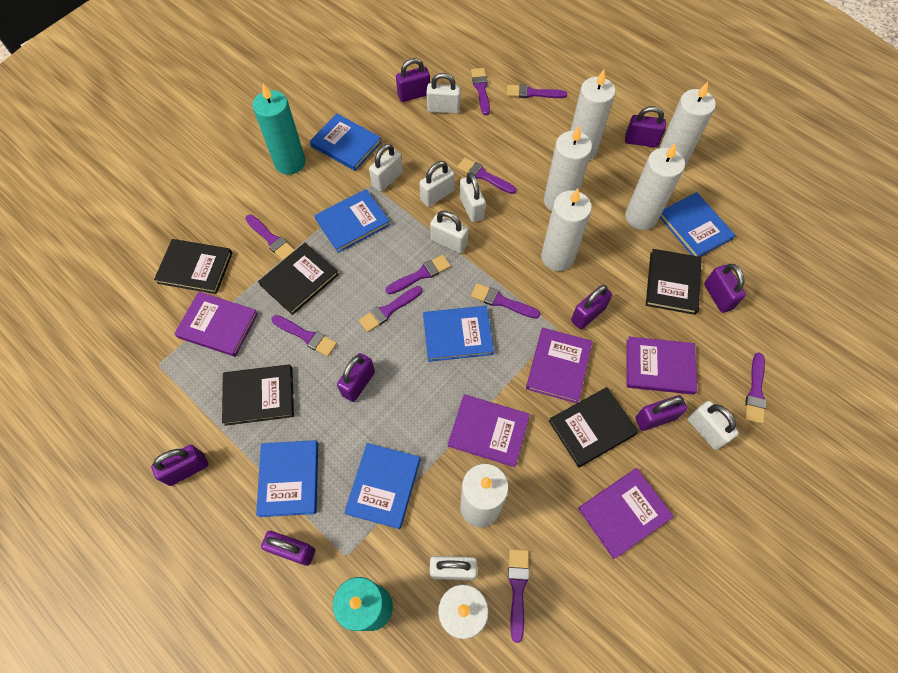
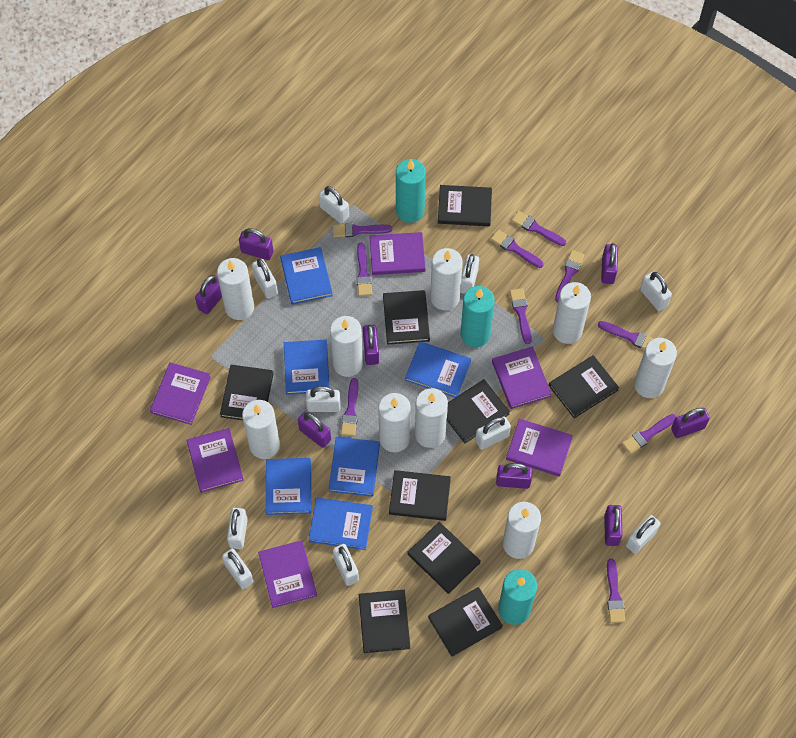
black book: [154,239,232,294] [222,364,294,426] [258,243,339,315] [549,387,638,468] [646,249,702,315] = 5 -> [220,365,274,420] [359,590,410,653] [383,290,430,345] [389,470,451,521] [407,522,480,594] [428,587,503,657] [438,185,492,226] [447,379,510,444] [549,355,619,418] = 9
purple book: [174,292,258,357] [448,394,530,467] [526,328,593,403] [578,468,674,559] [626,337,697,395] = 5 -> [150,362,211,425] [187,428,244,493] [258,540,317,608] [370,232,425,275] [492,347,552,409] [506,419,573,477] = 6
turquoise candle: [253,83,305,175] [333,577,393,631] = 2 -> [396,159,426,223] [461,286,495,347] [498,569,537,625] = 3
white candle: [438,584,489,639] [460,464,509,527] [541,188,592,271] [544,126,592,212] [571,70,616,160] [625,143,685,230] [659,82,716,167] = 7 -> [217,258,254,320] [242,400,280,459] [330,316,363,377] [378,393,411,452] [415,388,448,448] [430,248,463,310] [503,502,541,559] [553,282,591,344] [634,338,677,398] = 9
white padlock: [369,144,403,192] [419,161,455,207] [426,73,461,114] [429,556,477,580] [430,211,468,253] [460,172,486,222] [688,401,739,450] = 7 -> [222,549,254,589] [227,508,248,549] [252,259,278,299] [306,386,341,412] [319,186,349,224] [333,544,359,586] [460,254,479,294] [475,416,511,450] [626,515,660,554] [640,272,672,311] = 10

